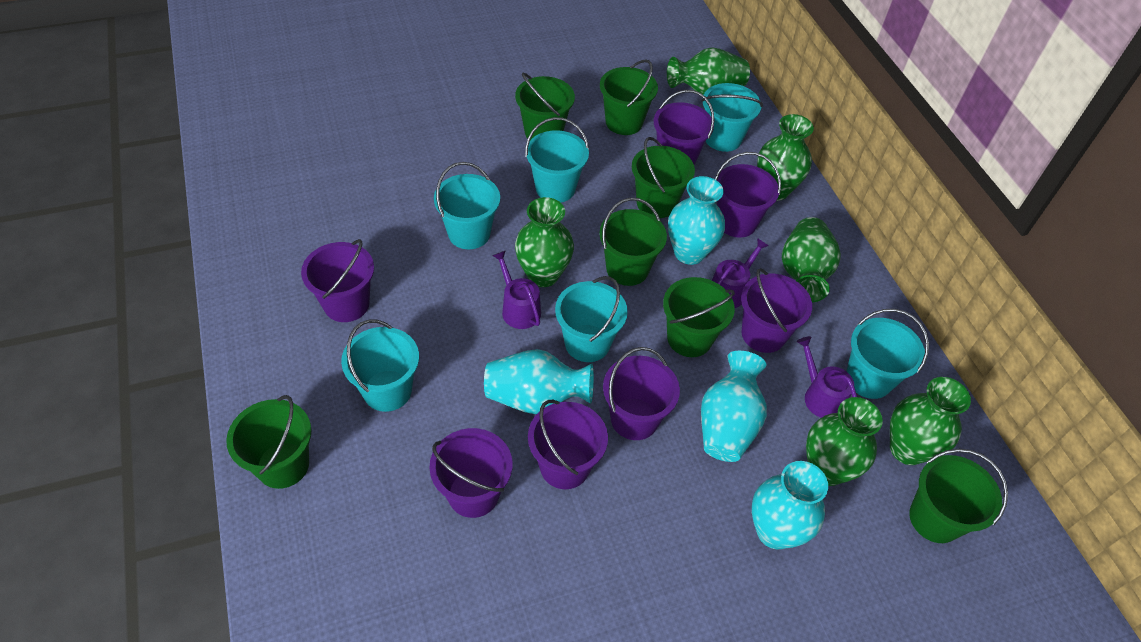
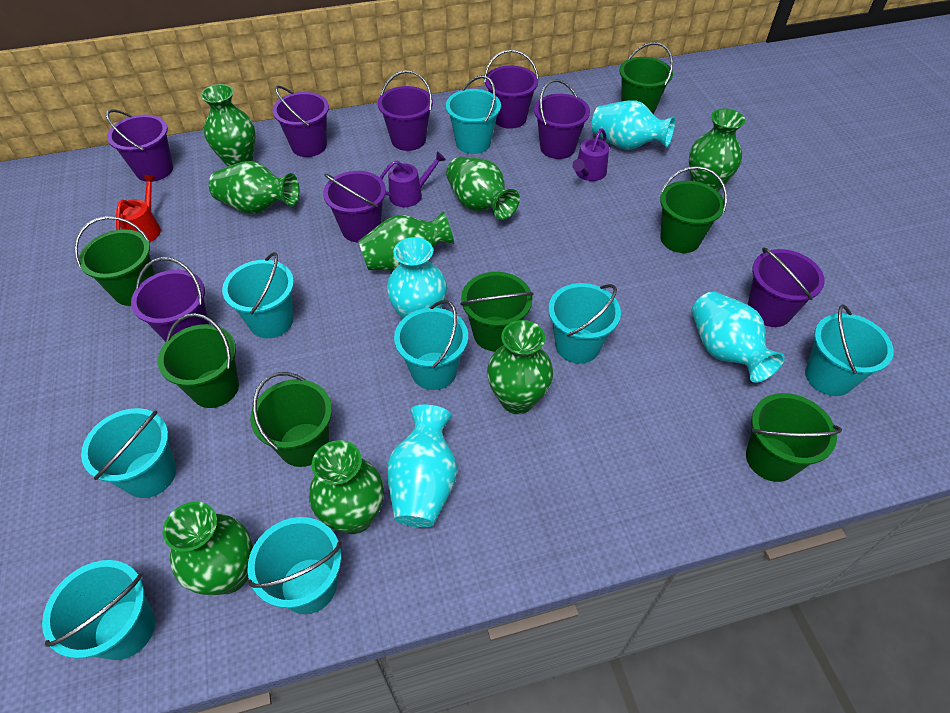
green vase: [515,197,574,287] [667,47,750,95] [757,114,814,201] [782,217,841,302] [806,397,883,486] [890,377,971,465] = 6 -> [163,502,253,595] [201,84,256,167] [209,161,299,214] [309,440,384,534] [358,211,454,271] [446,157,520,220] [487,320,553,414] [689,108,745,192] = 8
purple bucket: [301,239,374,322] [429,428,512,518] [528,400,608,489] [603,347,680,440] [654,90,714,165] [715,152,781,238] [741,268,812,353] = 7 -> [106,109,173,182] [131,257,209,342] [272,86,329,157] [323,171,386,242] [378,70,433,151] [484,50,539,129] [534,79,590,159] [748,247,825,327] = 8
purple watering can: [492,251,541,329] [712,238,768,308] [797,336,857,418] = 3 -> [380,151,446,207] [572,128,609,181] = 2
red watering can: none = 0 -> [115,175,161,243] = 1
turquoise bucket: [341,319,419,412] [434,162,500,249] [525,117,589,203] [555,276,628,362] [701,83,763,152] [846,309,929,399] = 6 -> [42,560,155,660] [81,408,176,498] [222,252,294,338] [248,517,341,614] [394,300,468,390] [446,75,501,154] [548,283,621,364] [805,304,894,396] = 8

